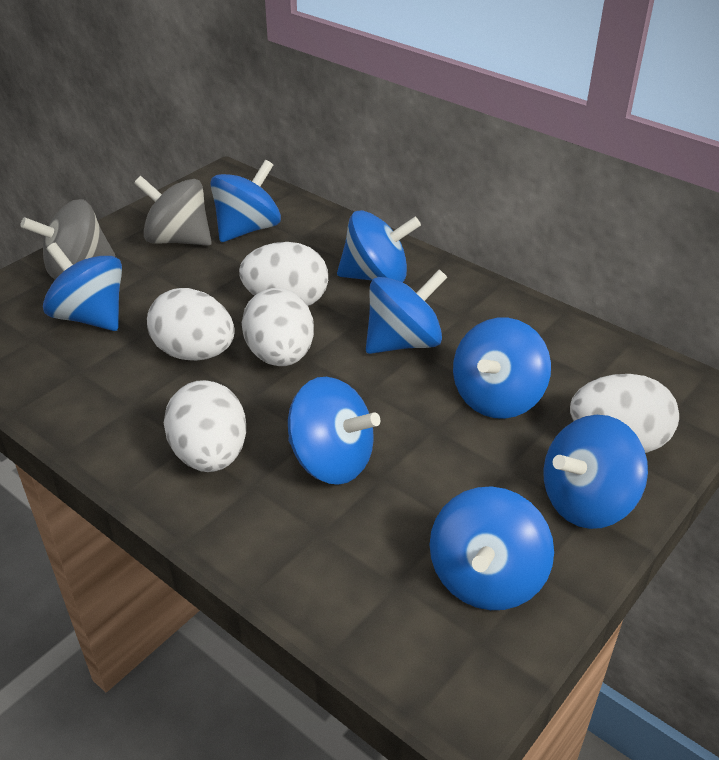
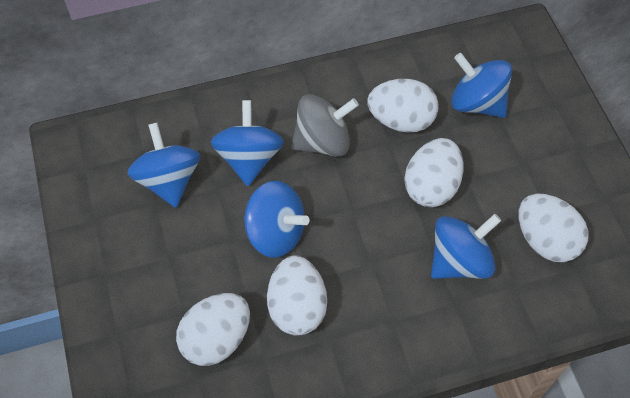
blue spinning top: [43,243,122,331] [210,160,281,242] [288,377,380,485] [337,210,421,282] [366,269,447,354] [430,486,554,610] [453,318,551,419] [543,415,648,529] = 8 -> [127,123,200,208] [211,100,284,186] [244,181,310,258] [431,214,501,279] [451,53,512,118] = 5
grey spinning top: [20,199,115,279] [134,176,212,246] = 2 -> [291,94,359,157] = 1

